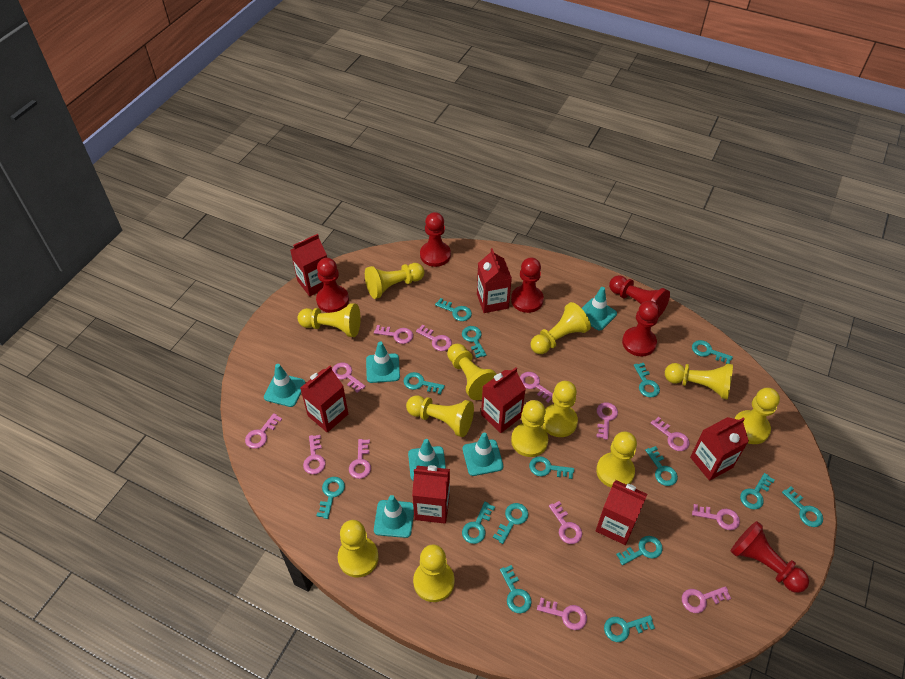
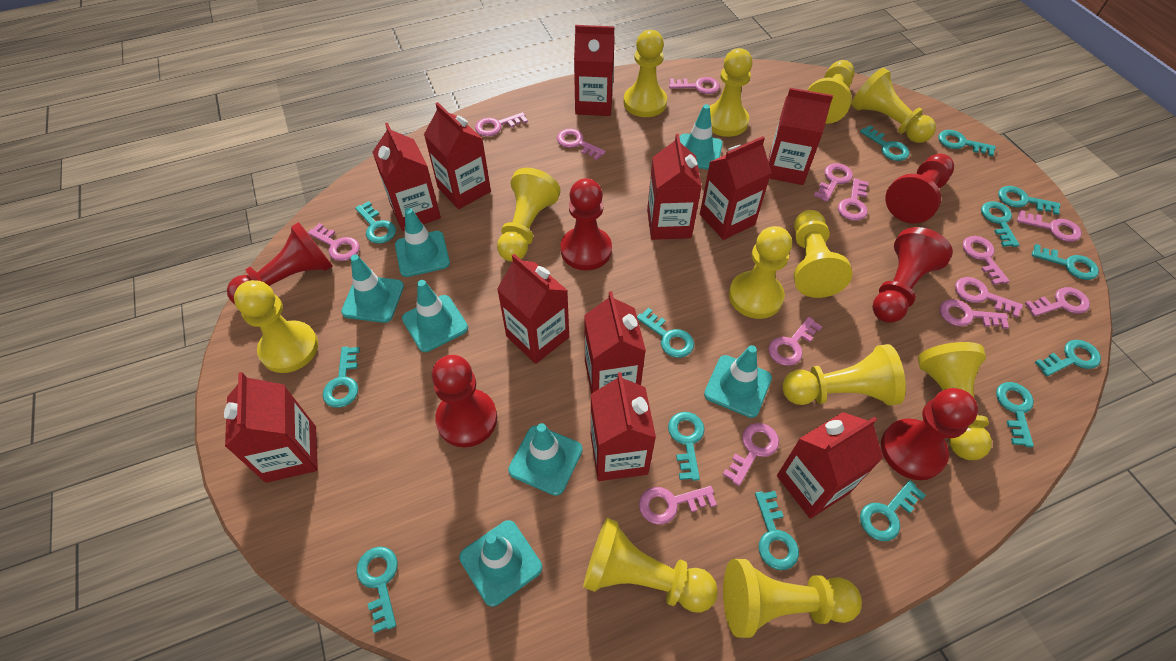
pink key: [245,413,282,449] [303,435,326,474] [332,363,366,393] [349,439,371,479] [374,325,413,344] [416,325,452,351] [520,372,553,403] [537,598,587,630] [549,501,582,544] [597,403,618,440] [651,417,690,451] [682,586,731,613] [692,504,740,530] = 13 -> [308,223,360,261] [475,112,528,136] [557,129,606,160] [639,486,717,525] [669,77,720,94] [723,423,779,486] [768,317,823,366] [814,163,853,202] [838,178,869,221] [940,299,1009,329] [955,277,1023,318] [962,236,1010,285] [1017,210,1082,242] [1024,287,1090,317] = 14
red carton: [290,234,327,296] [300,366,348,432] [412,465,450,524] [477,248,512,313] [481,367,526,433] [596,480,647,545] [690,417,749,481] = 7 -> [224,372,318,483] [372,123,441,231] [424,102,491,209] [497,254,569,364] [574,25,615,116] [584,291,646,394] [591,372,656,481] [647,134,702,240] [700,136,772,240] [768,88,833,185] [777,412,883,519] = 11
turquoise key: [316,477,345,519] [404,372,445,394] [435,298,472,321] [462,326,486,358] [462,502,495,544] [493,503,528,544] [500,565,532,613] [529,456,574,479] [604,615,655,642] [616,536,663,565] [634,363,660,397] [645,446,678,486] [692,340,733,364] [740,473,775,510] [782,486,823,527] = 15 -> [323,347,360,408] [355,201,396,244] [356,546,398,633] [637,308,694,358] [668,412,705,481] [755,491,799,570] [860,125,910,161] [860,480,926,541] [938,130,996,156] [981,201,1019,247] [996,382,1034,447] [998,186,1061,215] [1032,244,1099,280] [1035,340,1101,376] = 14
turquoise traffic cone: [264,364,305,407] [366,341,400,383] [374,495,414,538] [408,439,446,481] [463,433,503,476] [582,287,617,330] = 6 -> [341,255,404,323] [395,208,450,277] [402,280,468,352] [459,520,542,607] [508,423,583,496] [679,104,723,170] [704,345,772,418] = 7

